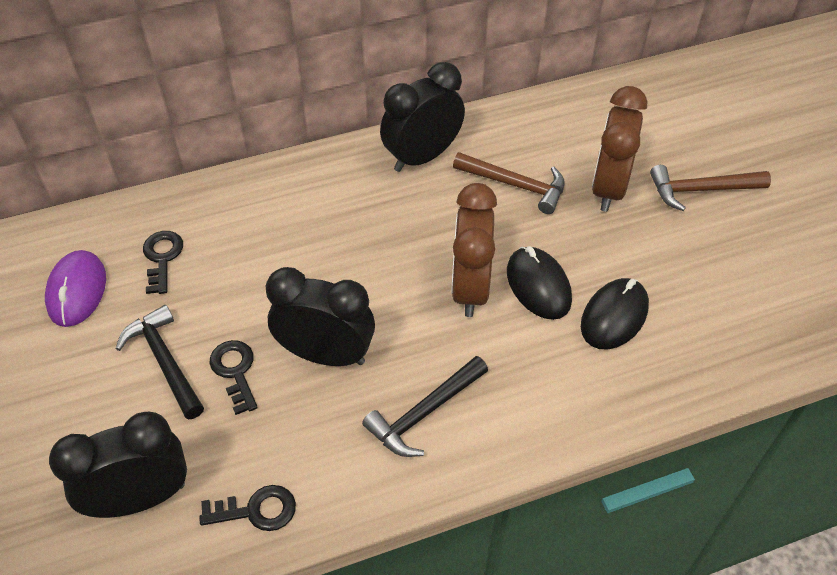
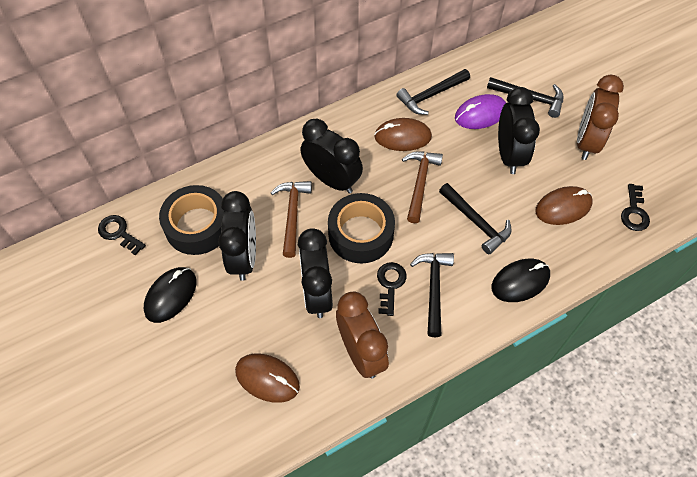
black clock: [49,412,187,518] [266,267,375,366] [380,62,465,172] = 3 -> [218,191,256,281] [298,228,333,318] [300,119,363,193] [498,87,540,174] = 4
black hammer: [116,305,204,419] [362,356,488,457] = 2 -> [396,69,470,115] [410,253,454,337] [439,183,512,254] [487,77,563,118] = 4
black tape: none = 0 -> [159,185,224,255] [328,193,395,263] = 2
brown mouse: none = 0 -> [235,354,300,403] [374,118,432,151] [535,186,593,225] = 3

